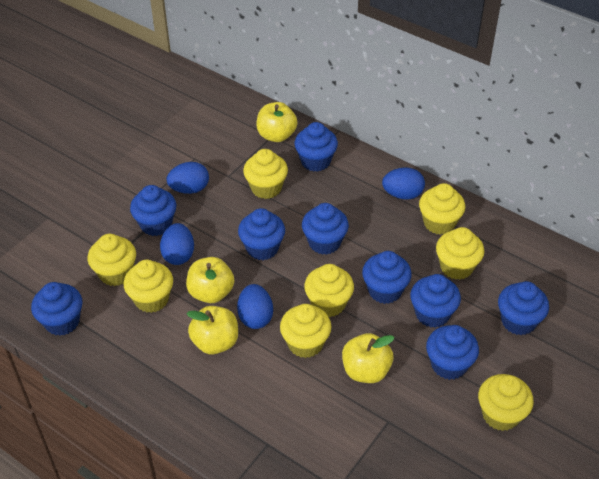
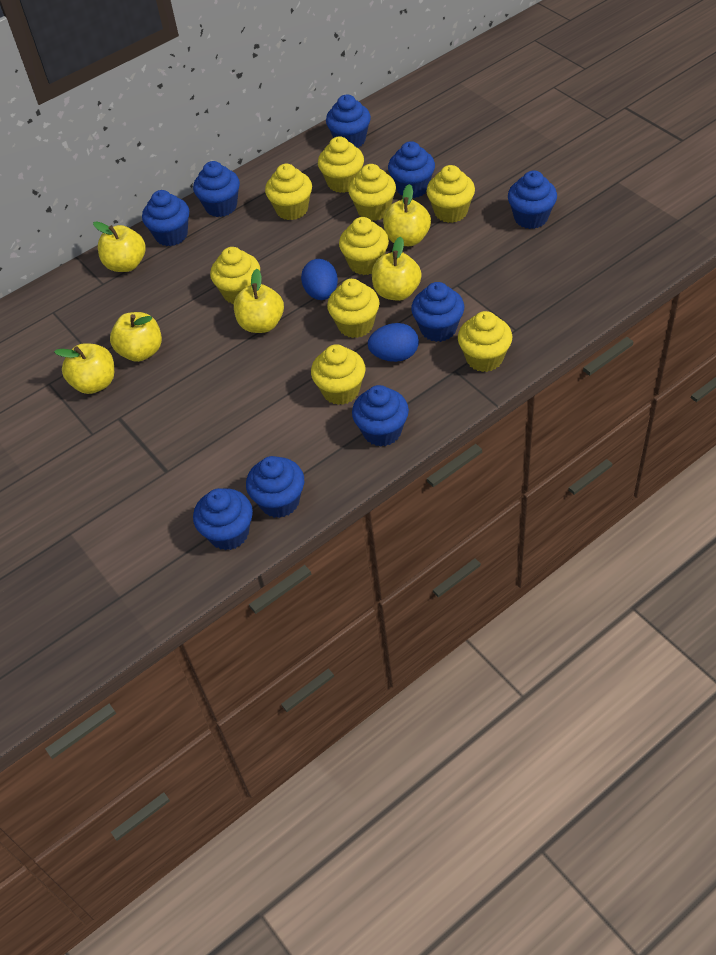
blue egg: [160,223,194,265] [167,162,209,194] [237,284,273,329] [382,167,425,200] = 4 -> [301,259,338,300] [368,323,419,362] = 2
yellow apple: [186,257,234,303] [186,306,238,354] [256,102,298,142] [342,333,395,383] = 4 -> [54,343,114,394] [93,221,146,272] [110,312,162,362] [234,269,284,333] [372,237,422,301] [383,184,431,246] = 6
yellow cupcake: [88,234,136,286] [124,260,173,313] [243,149,288,199] [280,304,332,358] [304,264,354,317] [419,183,465,235] [436,227,484,280] [478,374,534,431] = 8 -> [210,247,260,304] [265,164,312,220] [311,344,366,405] [318,136,364,193] [327,279,379,338] [339,217,389,275] [348,164,396,221] [426,165,475,223] [458,311,512,372] = 9

